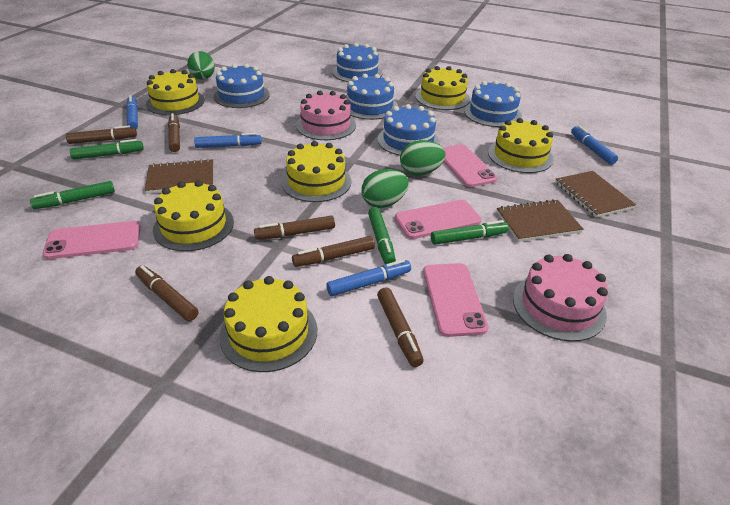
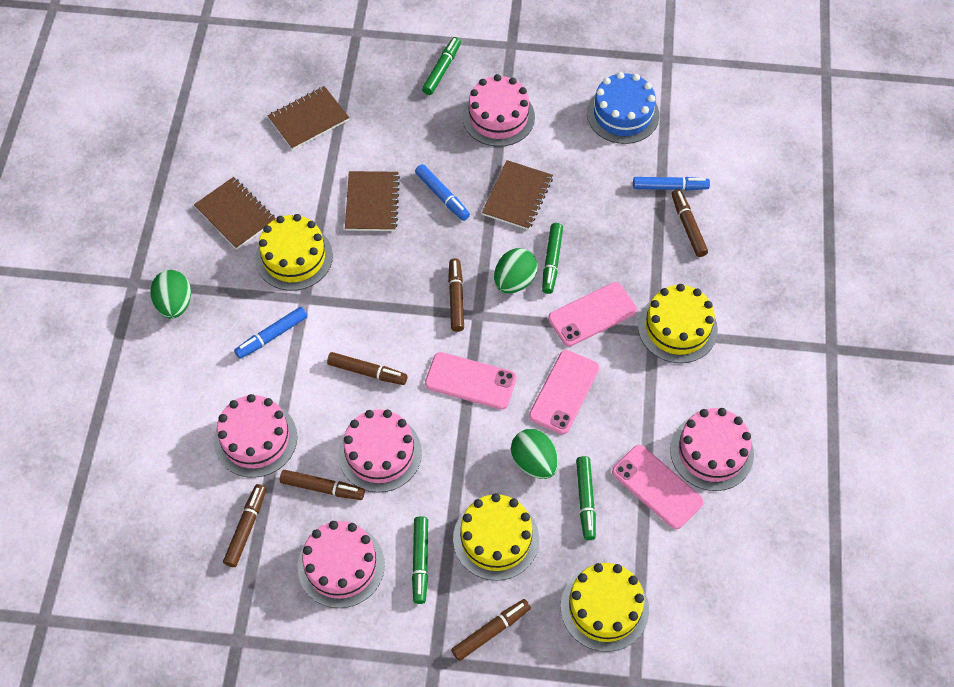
blue cake: [214,64,270,108] [332,43,383,82] [347,74,398,120] [377,104,440,156] [464,80,522,127] = 5 -> [587,72,659,144] = 1
blue marker: [126,95,138,129] [194,133,262,148] [326,259,411,296] [571,125,618,165] = 4 -> [234,307,307,359] [415,164,470,221] [633,177,710,191] = 3
brown notebook: [145,159,214,194] [497,199,583,242] [555,171,636,217] = 3 -> [194,177,276,249] [268,86,349,150] [345,171,400,231] [482,160,553,230] = 4
pink cake: [296,91,356,140] [513,254,608,342] = 2 -> [214,394,297,478] [298,521,385,608] [338,410,422,493] [462,74,535,147] [670,408,754,491] = 5
yellow cake: [146,69,205,115] [153,180,234,251] [219,276,317,372] [281,141,351,202] [415,66,470,110] [488,118,554,173] = 6 -> [255,214,333,291] [453,493,539,581] [561,563,649,652] [638,284,718,363] = 4

